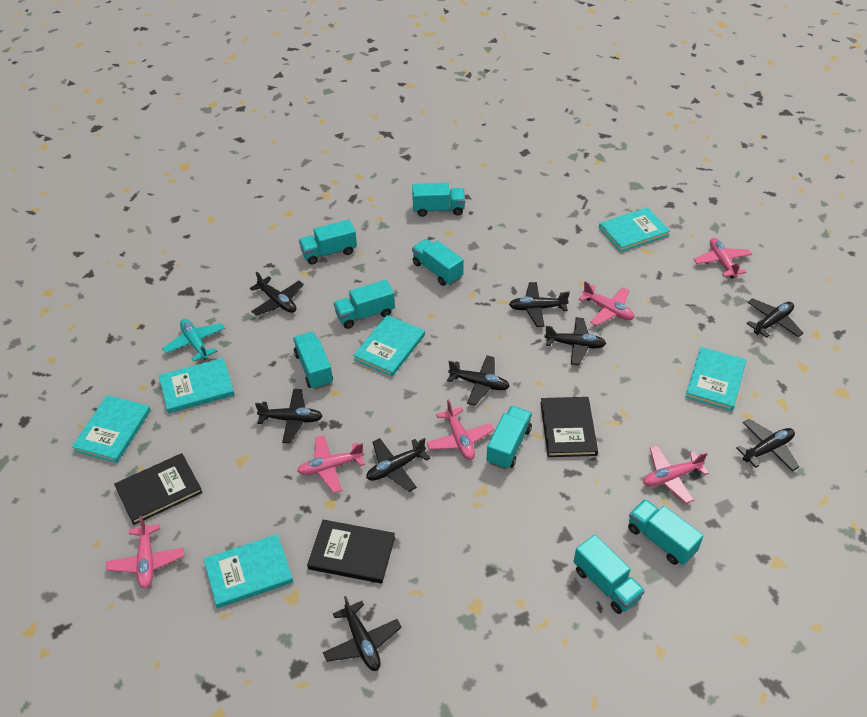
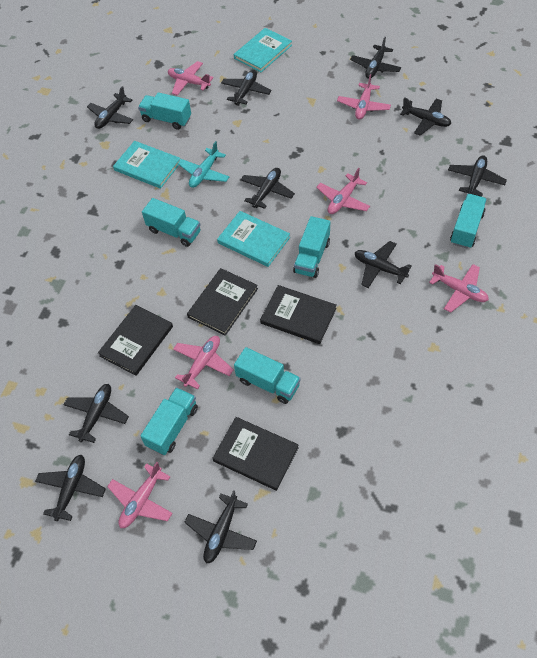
black book: [114,453,202,525] [307,520,395,583] [540,397,598,457] = 3 -> [98,305,173,376] [187,268,258,336] [213,417,299,491] [260,285,337,344] = 4
black plane: [250,271,304,316] [255,389,322,443] [323,596,402,671] [366,438,430,492] [447,355,510,406] [509,282,570,327] [544,317,607,365] [736,419,799,471] [746,298,803,338] = 9 -> [35,455,106,521] [64,384,129,443] [87,86,133,129] [184,490,257,564] [221,70,271,106] [241,168,295,209] [350,37,401,79] [355,241,412,288] [400,97,451,135] [448,155,507,197] = 10
turquoise book: [72,395,151,463] [159,358,235,413] [204,534,293,608] [353,315,425,377] [599,207,670,252] [685,347,746,411] = 6 -> [113,141,181,189] [217,211,290,267] [234,28,292,72] = 3
turquoise truck: [293,332,333,389] [299,219,357,265] [334,280,395,329] [412,183,465,217] [412,239,464,286] [487,406,532,470] [573,535,645,614] [628,499,704,565] = 8 -> [138,92,191,130] [140,387,198,455] [142,198,201,247] [234,347,301,404] [293,216,330,278] [450,194,487,249] = 6

